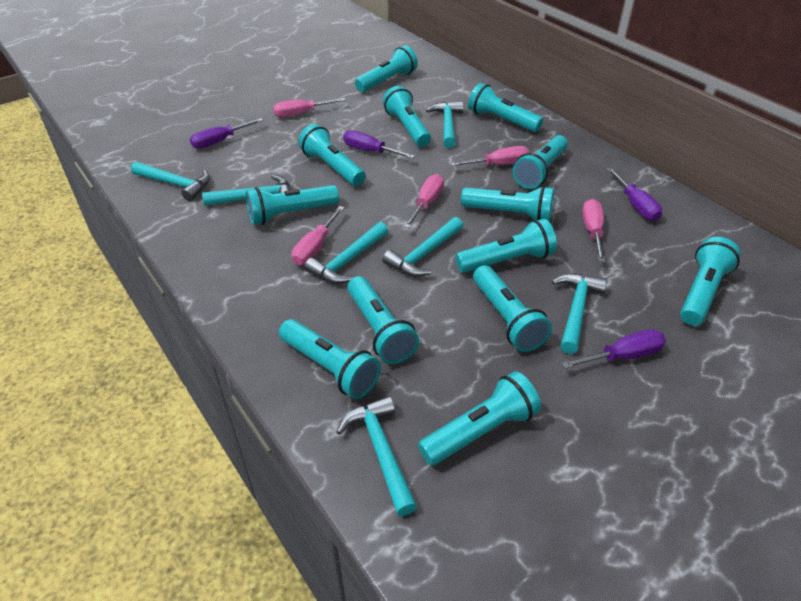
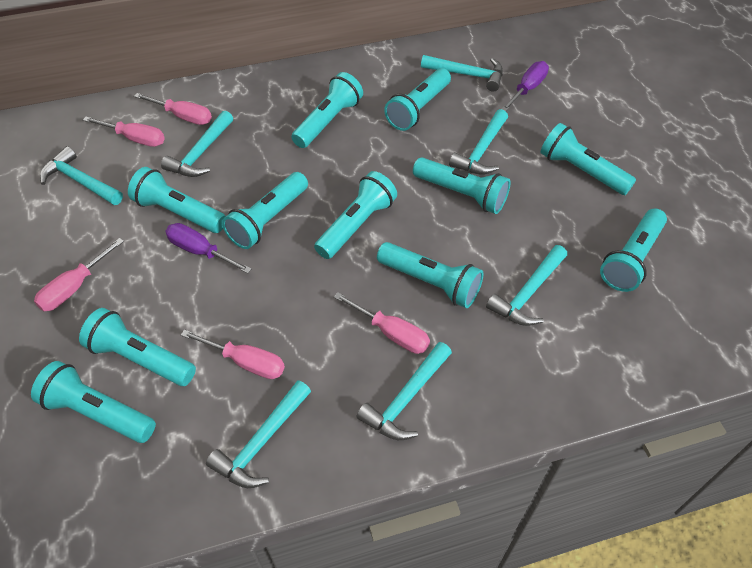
purple screwdriver: [190,118,263,149] [343,130,415,159] [561,329,666,369] [607,168,662,221] = 4 -> [165,223,252,274] [501,61,549,111] = 2
turquoise flashlight: [246,185,339,225] [279,319,381,399] [298,124,366,186] [347,276,419,364] [355,45,418,92] [383,86,431,147] [418,371,541,465] [455,219,557,273] [461,186,554,222] [468,83,543,132] [473,265,552,352] [513,135,568,189] [680,237,740,326] = 13 -> [31,361,156,443] [79,308,196,386] [128,167,226,233] [222,172,308,249] [291,72,363,148] [314,171,397,259] [377,242,483,308] [384,68,451,131] [413,157,510,214] [541,123,636,195] [600,208,667,292] = 11

